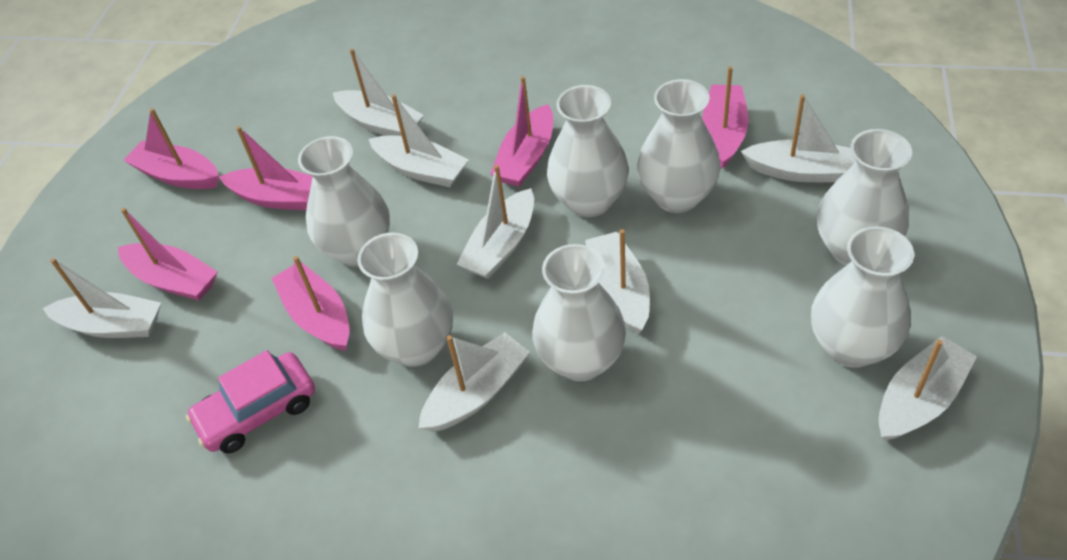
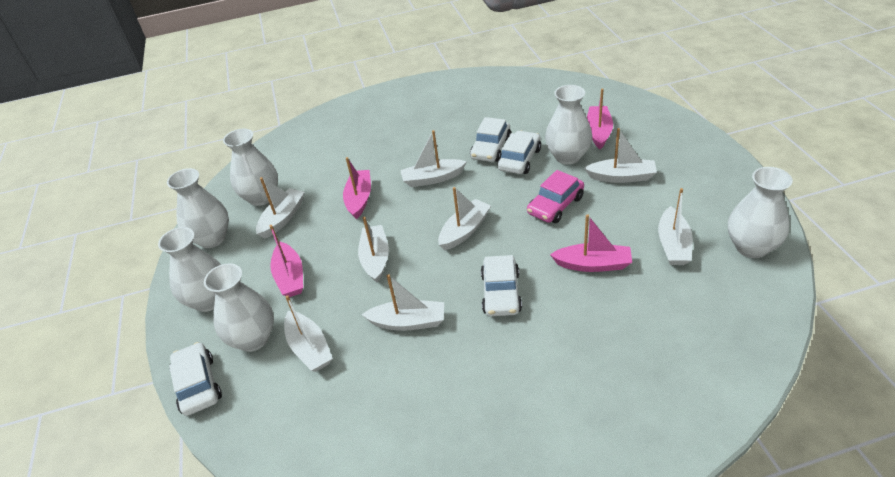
pink boat: [118,208,217,301] [124,108,219,189] [219,126,313,210] [271,256,350,351] [490,76,553,187] [702,66,749,169] = 6 -> [270,225,303,297] [343,157,371,219] [550,214,632,272] [587,88,613,149] = 4
white car: none = 0 -> [169,342,222,416] [470,117,511,162] [481,255,522,316] [498,130,541,174] = 4
white vase: [298,136,390,267] [357,232,453,367] [532,244,626,381] [547,85,629,217] [637,79,721,213] [811,226,914,368] [817,129,912,266] = 7 -> [158,227,221,312] [167,168,229,248] [204,263,274,352] [223,129,278,206] [545,85,592,165] [728,167,793,258] = 6

